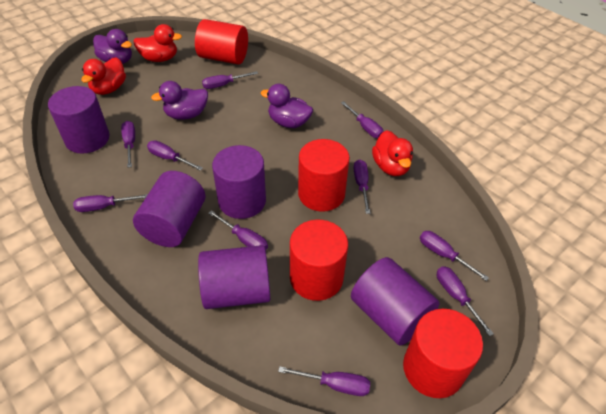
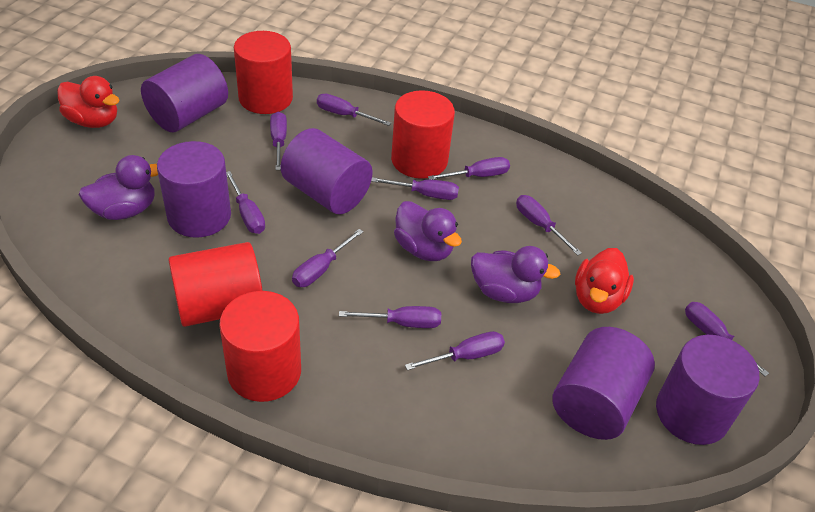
red duck: [81,57,126,95] [134,24,182,62] [372,130,413,176] = 3 -> [57,76,120,128] [575,248,634,314] = 2

